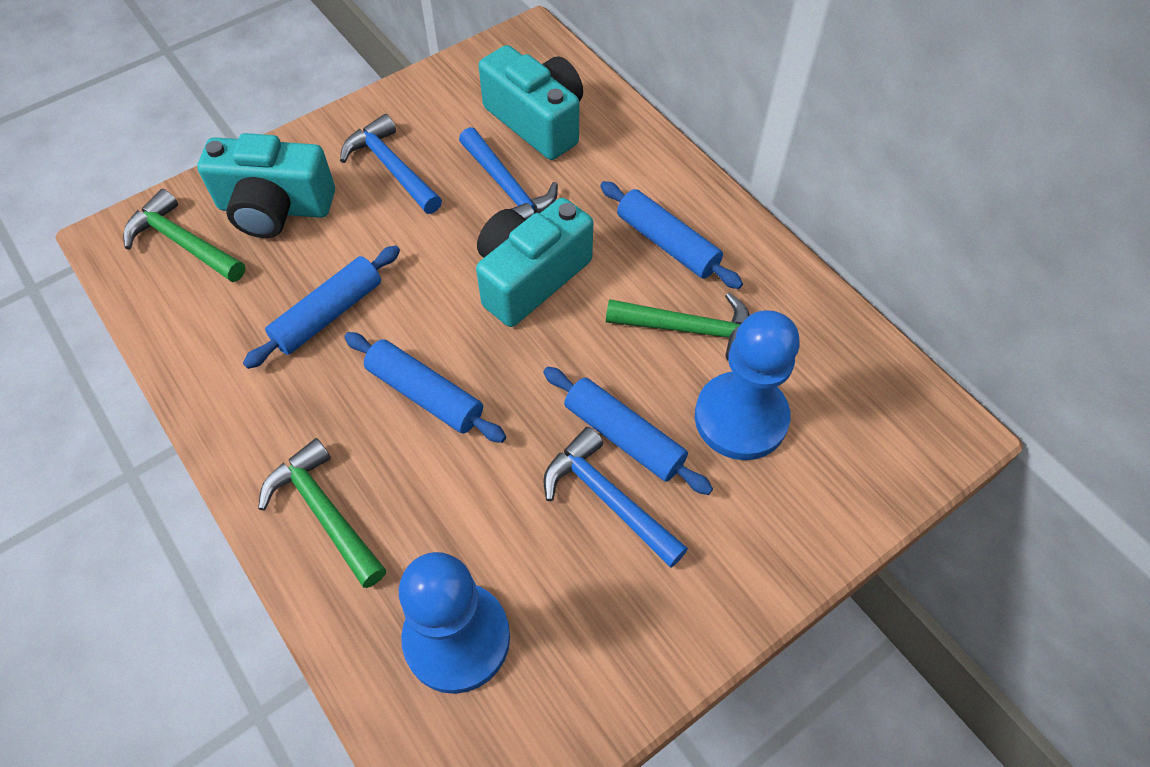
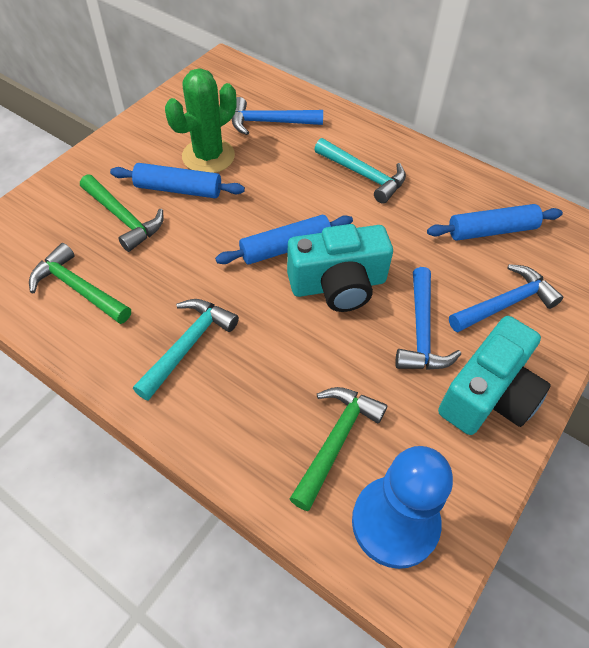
blue pawn: [399,552,510,694] [695,310,800,460] = 2 -> [352,446,453,569] = 1
blue rolling pin: [243,245,400,369] [344,332,506,443] [543,367,713,495] [600,181,743,289] = 4 -> [110,163,245,198] [215,215,353,265] [427,204,563,241] = 3
green cactus: none = 0 -> [165,68,236,173] = 1
turquoise camera: [197,133,335,238] [476,198,593,327] [479,45,583,160] = 3 -> [287,224,393,312] [438,316,551,435] = 2
turquoise hammer: none = 0 -> [133,299,239,401] [314,138,406,204] = 2

